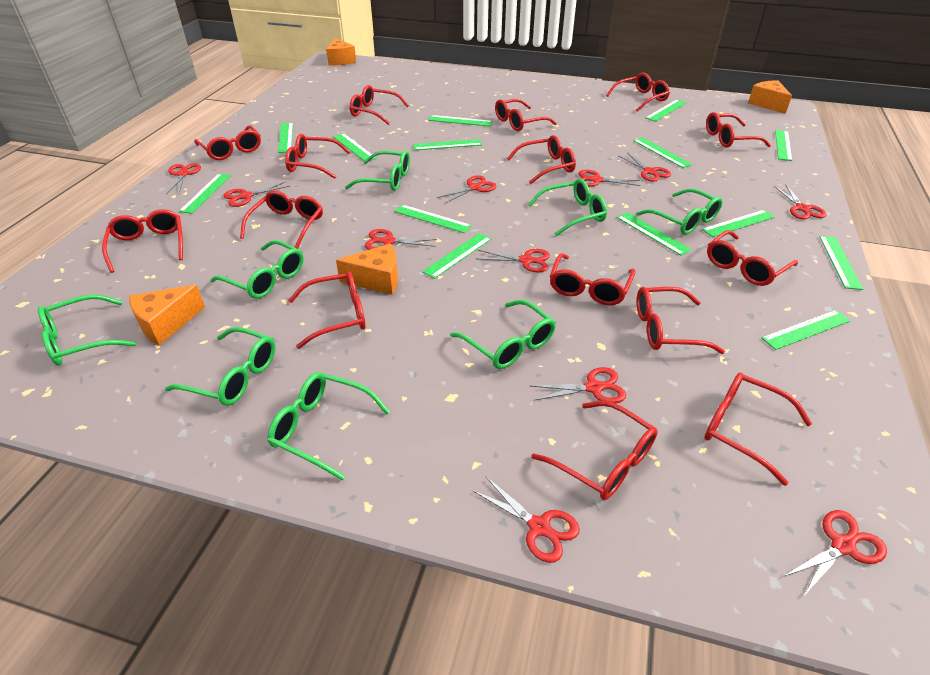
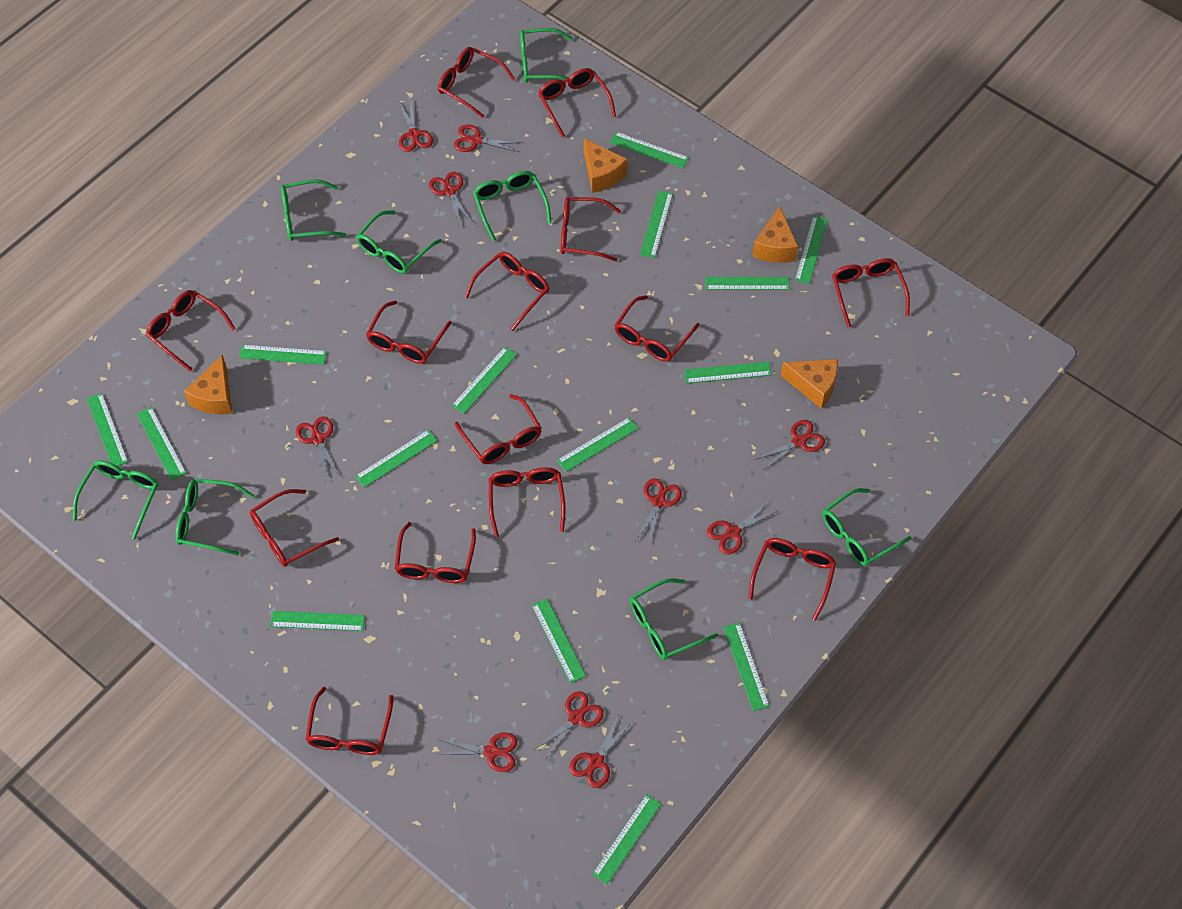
green ruler: [179,174,231,214] [278,123,293,153] [333,133,377,161] [395,204,472,233] [413,139,482,150] [422,233,491,279] [428,115,493,126] [617,212,692,256] [633,137,693,168] [646,100,687,122] [702,210,775,237] [762,310,851,350] [775,130,792,161] [819,236,863,290] = 14 -> [87,393,128,466] [137,407,186,480] [239,345,327,365] [270,611,365,631] [355,430,437,488] [451,347,517,414] [532,599,586,683] [557,417,638,472] [592,794,661,884] [610,132,689,168] [640,191,673,258] [684,362,772,384] [705,277,790,290] [724,622,770,711] [795,216,828,284] = 15
red glasses: [102,209,183,273] [194,125,261,160] [240,190,323,249] [285,134,350,179] [288,271,366,349] [350,85,409,125] [495,99,557,131] [507,135,576,184] [531,401,658,500] [550,253,635,305] [606,73,670,112] [637,287,725,354] [704,373,812,486] [706,112,771,148] [707,230,798,286] = 15 -> [146,290,236,371] [250,489,339,567] [306,686,393,755] [366,300,451,364] [395,522,476,583] [438,47,515,118] [455,394,541,464] [465,252,550,331] [489,467,566,537] [538,68,616,138] [561,197,621,261] [615,295,699,362] [748,538,836,621] [832,258,910,327] = 14
red scissors: [166,163,201,194] [223,182,290,207] [365,229,437,250] [437,175,497,204] [472,476,580,563] [476,249,550,273] [531,367,626,403] [578,170,640,187] [619,152,671,182] [774,185,827,220] [783,510,887,597] = 11 -> [296,417,339,480] [399,103,433,152] [429,172,472,227] [436,732,518,772] [454,124,522,152] [535,691,604,758] [569,715,632,788] [635,478,682,544] [707,501,777,554] [756,420,825,469] = 10

